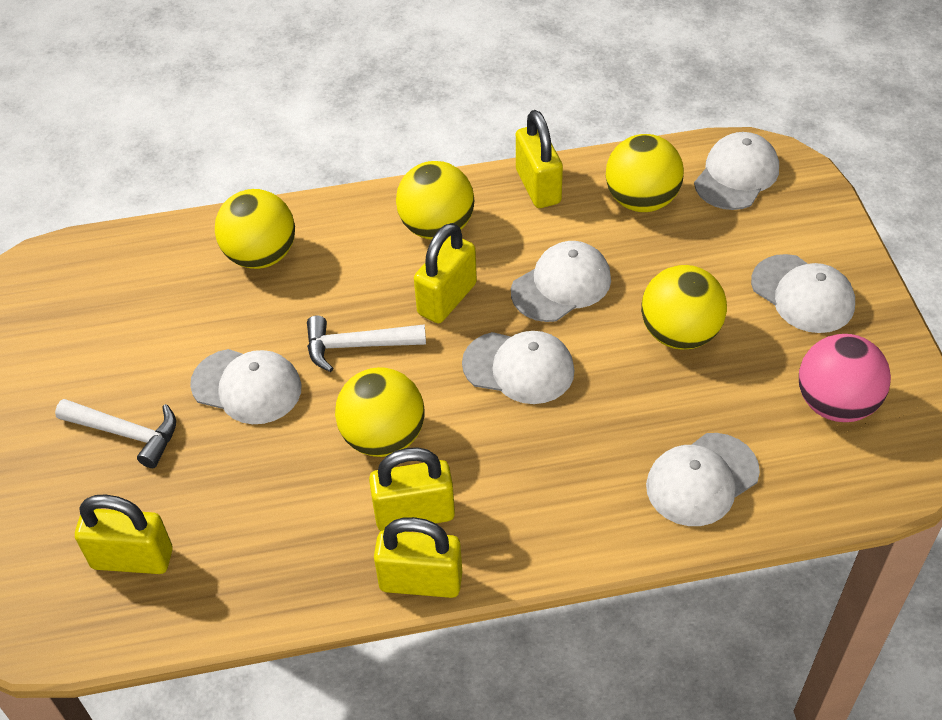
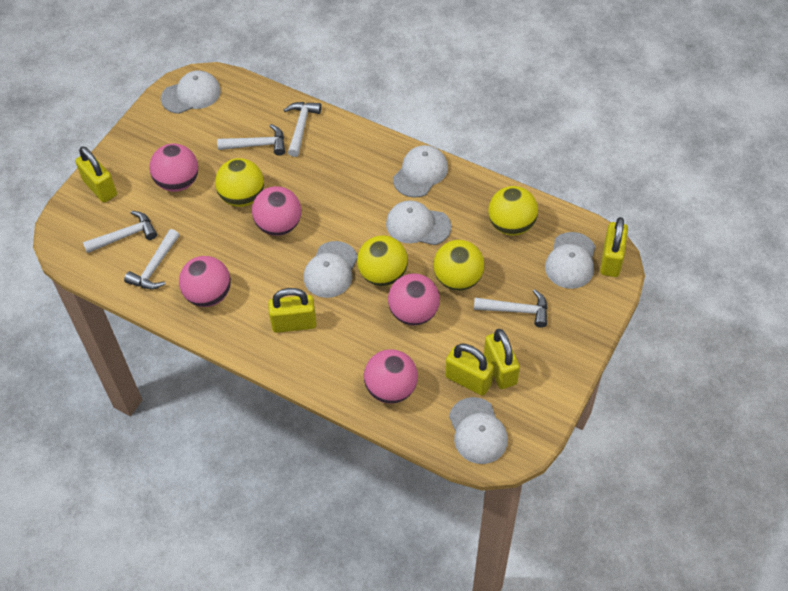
pink ball: [799,334,891,422] = 1 -> [150,143,198,192] [179,256,231,307] [252,186,301,236] [364,349,418,404] [388,273,440,325] = 5
white hammer: [55,399,176,468] [307,316,426,372] = 2 -> [83,211,157,253] [124,229,179,289] [217,124,285,156] [284,102,321,157] [474,289,548,328] = 5
yellow ball: [215,189,295,269] [335,367,425,457] [396,161,474,240] [606,134,684,212] [641,265,727,350] = 5 -> [215,158,264,207] [357,235,408,286] [433,240,484,291] [488,186,538,236] = 4

